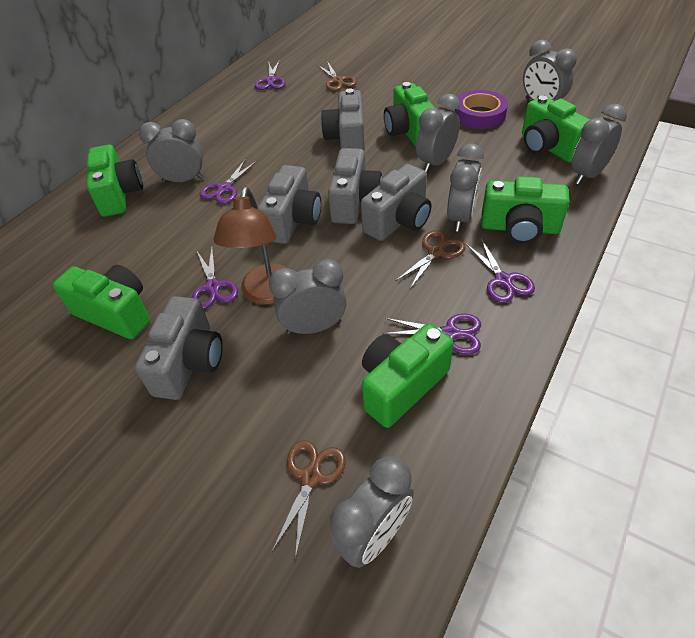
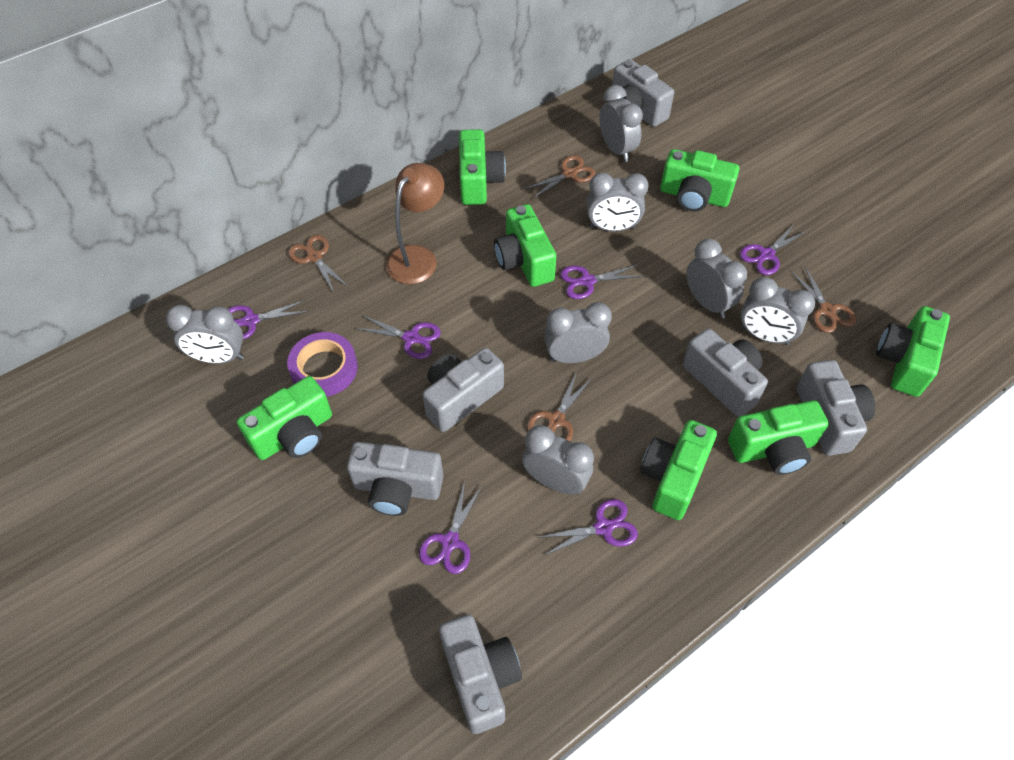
brown scissors: [272,440,346,559] [317,61,357,91] [395,230,466,290] = 3 -> [288,235,348,293] [524,155,596,199] [527,372,592,441] [791,266,856,333] = 4
green camera: [53,265,150,339] [86,144,143,217] [362,324,454,428] [384,82,435,147] [481,176,570,244] [522,96,590,163] = 6 -> [237,376,332,460] [459,129,506,205] [494,204,556,287] [640,420,717,520] [660,149,740,212] [728,400,829,475] [876,306,950,397] = 7
grey camera: [135,296,223,400] [258,165,321,244] [321,88,365,151] [328,148,382,224] [361,164,431,241] = 5 -> [347,442,444,516] [422,348,504,432] [439,614,522,734] [612,59,674,127] [683,328,768,417] [796,360,875,456] = 6
purple scissors: [192,248,238,309] [200,159,257,204] [255,60,286,90] [383,314,481,355] [466,239,535,303] = 5 -> [228,300,309,340] [355,315,441,359] [419,482,482,574] [537,499,638,555] [560,265,643,299] [740,223,807,275] = 6

